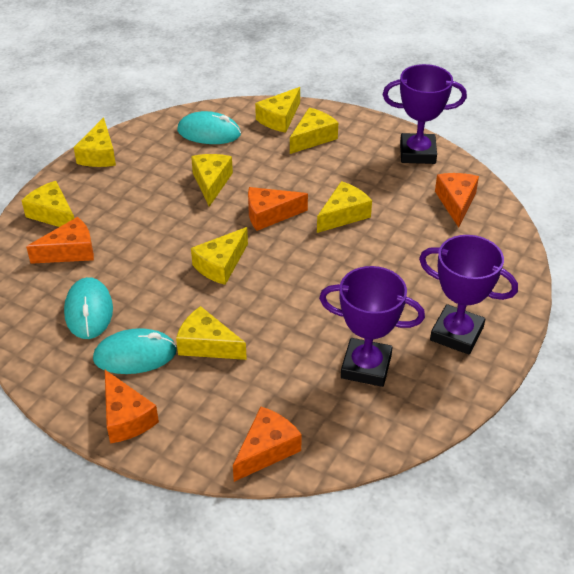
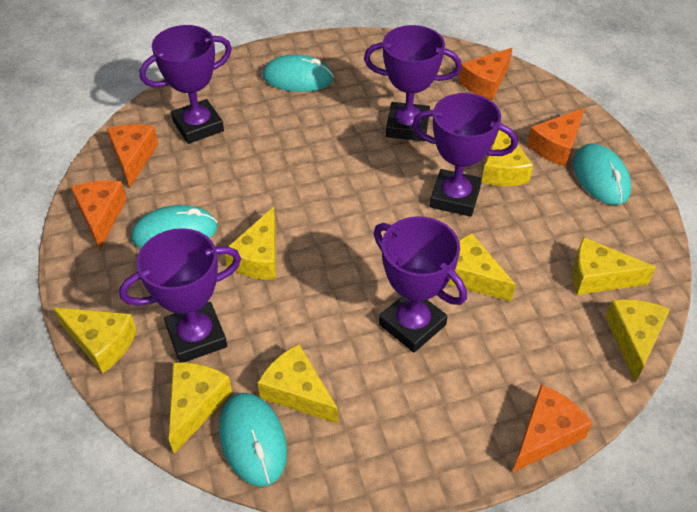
purple trophy: [319,266,425,387] [383,64,467,164] [419,235,518,354] = 3 -> [119,228,241,362] [140,25,232,144] [364,25,462,141] [374,217,467,353] [412,93,518,217] = 5
turquoise mouse: [64,277,113,339] [93,328,177,374] [177,111,241,144] = 3 -> [131,205,218,248] [219,393,287,487] [262,54,334,92] [573,144,631,205] = 4

